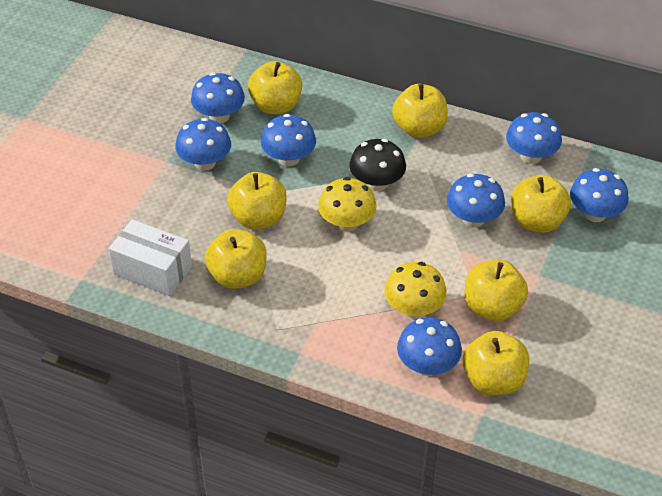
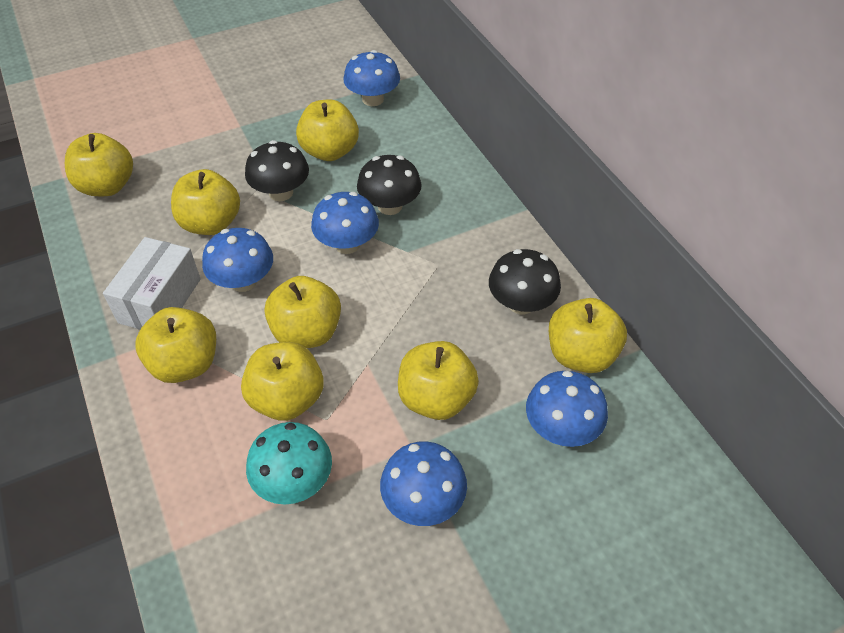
black mushroom: [349,139,406,191] = 1 -> [245,140,309,201] [357,155,422,215] [489,249,561,314] = 3
blue mushroom: [175,118,231,171] [191,72,245,123] [261,114,316,166] [397,317,462,376] [447,174,505,227] [506,112,562,164] [570,168,629,222] = 7 -> [202,228,273,292] [311,192,379,254] [343,50,400,106] [380,441,467,526] [526,371,608,447] = 5
turquoise mushroom: none = 0 -> [246,422,332,504] = 1
yellow apple: [205,229,267,289] [227,172,287,230] [248,61,302,114] [392,84,448,138] [463,331,529,395] [465,260,528,321] [511,175,571,233] = 7 -> [65,133,133,196] [135,307,216,383] [171,169,240,235] [241,342,324,421] [264,276,341,348] [296,100,359,161] [398,341,479,420] [549,298,627,373] = 8
yellow mushroom: [318,177,377,232] [384,262,447,318] = 2 -> none = 0

